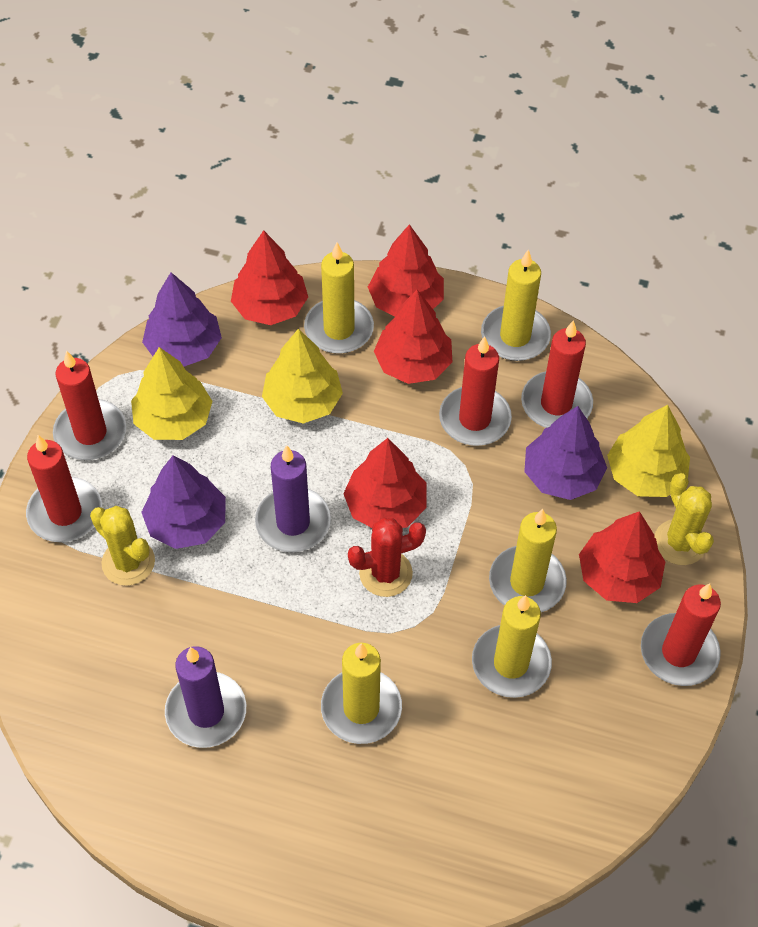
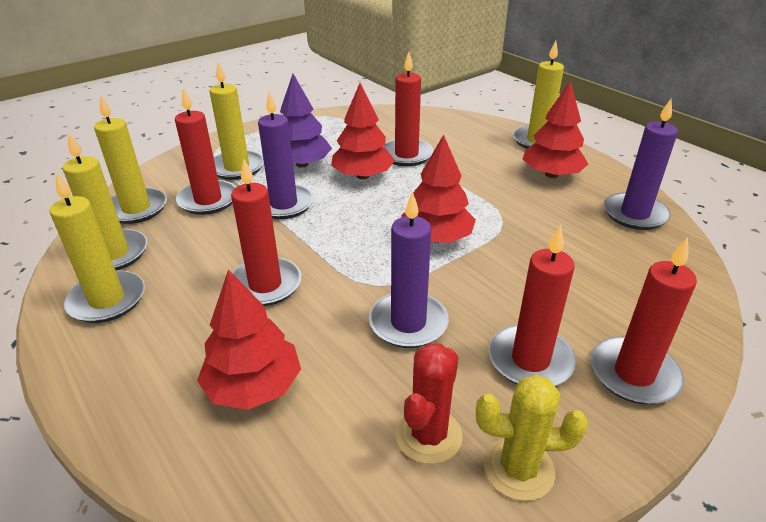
purple candle: [165,646,246,748] [255,445,331,552] = 2 -> [258,92,314,219] [369,191,449,348] [604,99,678,230] = 3
purple tree: [141,455,226,549] [142,272,222,367] [524,406,607,500] = 3 -> [280,74,332,168] = 1
red tree: [231,230,308,325] [343,438,426,528] [368,224,444,316] [374,290,452,384] [579,511,665,603] = 5 -> [197,269,301,410] [331,83,395,179] [401,135,476,243] [523,81,588,178] = 4
yellow cactus: [90,506,155,586] [654,473,714,565] = 2 -> [476,375,588,501] = 1
yellow tree: [131,347,212,440] [262,329,343,424] [607,405,690,497] = 3 -> none = 0

